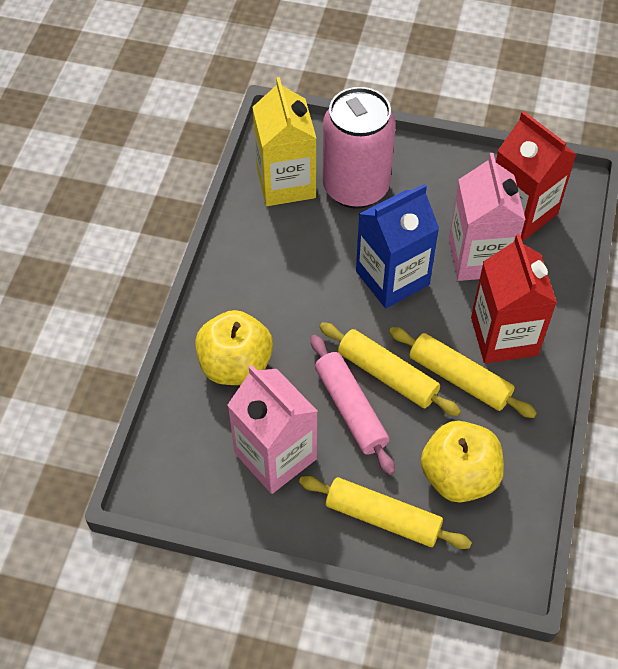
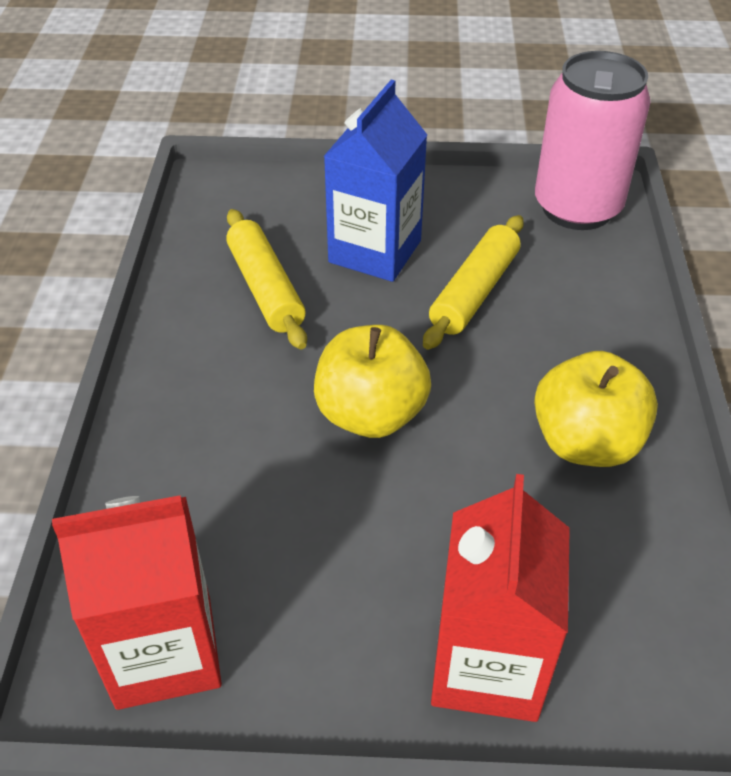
pink carton: [228,365,318,494] [449,153,525,281] = 2 -> none = 0
pink rolling pin: [311,335,395,475] = 1 -> none = 0
yellow carton: [253,77,317,206] = 1 -> none = 0
yellow rolling pin: [299,476,472,549] [319,322,461,416] [389,327,537,418] = 3 -> [226,209,307,349] [423,215,524,350] = 2

